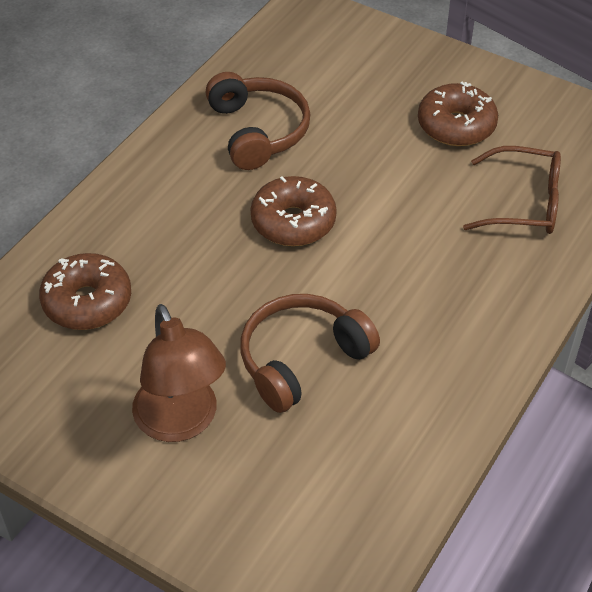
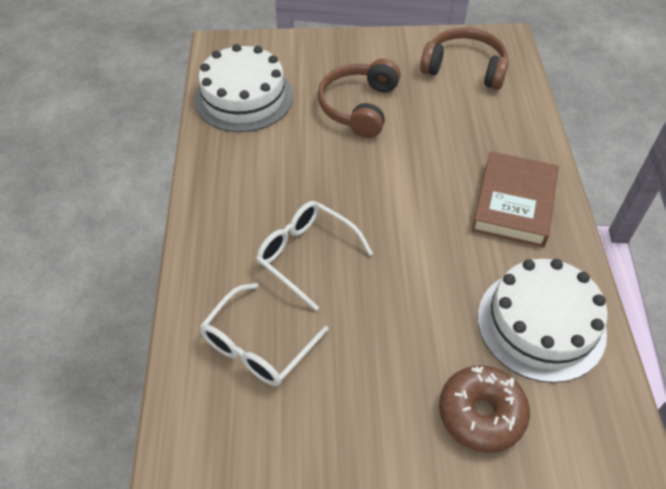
brown book: none = 0 -> [472,151,559,247] = 1
brown donut: [39,253,131,330] [250,176,337,246] [418,82,498,146] = 3 -> [439,365,530,453] = 1
brown glasses: [463,146,561,234] = 1 -> none = 0
brown lamp: [132,304,226,442] = 1 -> none = 0
white cake: none = 0 -> [194,44,293,132] [478,259,608,383] = 2
white glasses: none = 0 -> [199,283,329,386] [256,201,373,311] = 2

